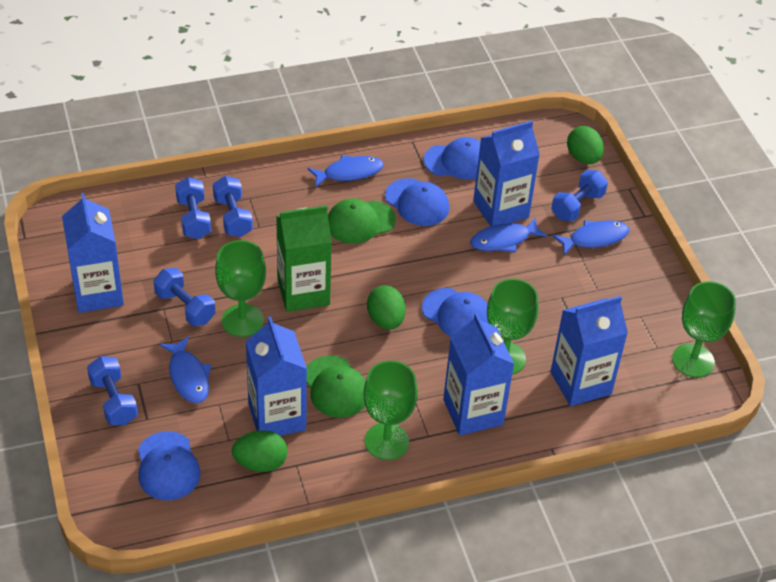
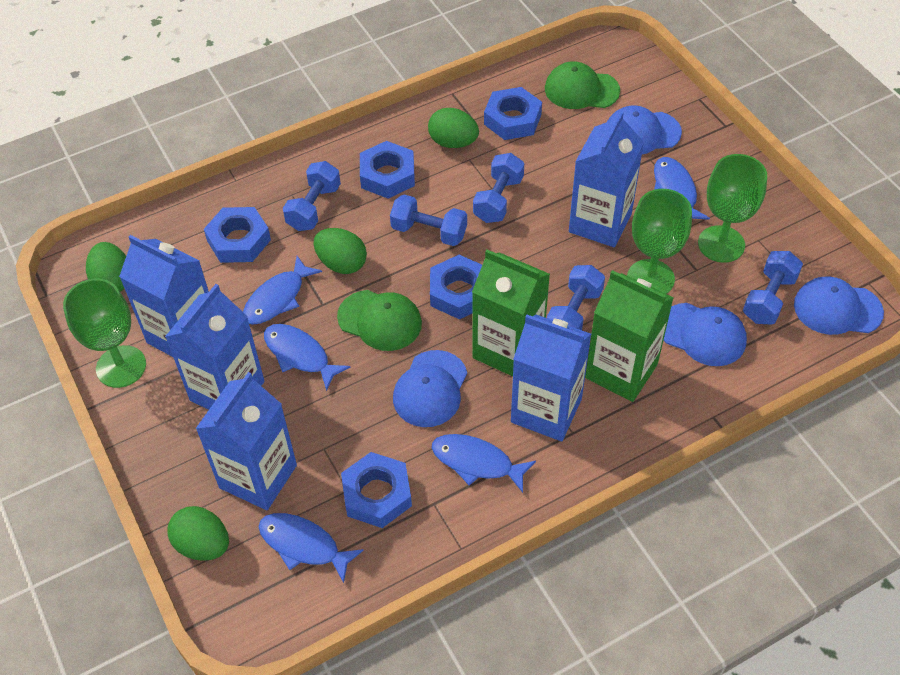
blue fish: [159,336,211,403] [308,155,384,188] [470,217,548,253] [552,220,630,255] = 4 -> [243,256,322,325] [258,513,364,583] [264,324,351,391] [432,434,536,493] [654,157,710,220] = 5
blue nut: none = 0 -> [204,207,271,263] [341,452,412,528] [360,141,415,199] [430,255,482,319] [484,87,542,140] = 5
green carton: [276,205,332,312] = 1 -> [472,250,550,376] [585,270,674,402] = 2
green egg: [232,430,287,472] [367,285,406,330] [567,126,604,164] = 3 -> [86,242,126,292] [167,506,229,561] [314,228,367,274] [428,108,479,148] = 4
green goblet: [215,240,266,337] [363,361,418,460] [487,278,538,375] [672,281,736,377] = 4 -> [63,279,146,388] [627,189,692,294] [698,154,767,263] = 3

